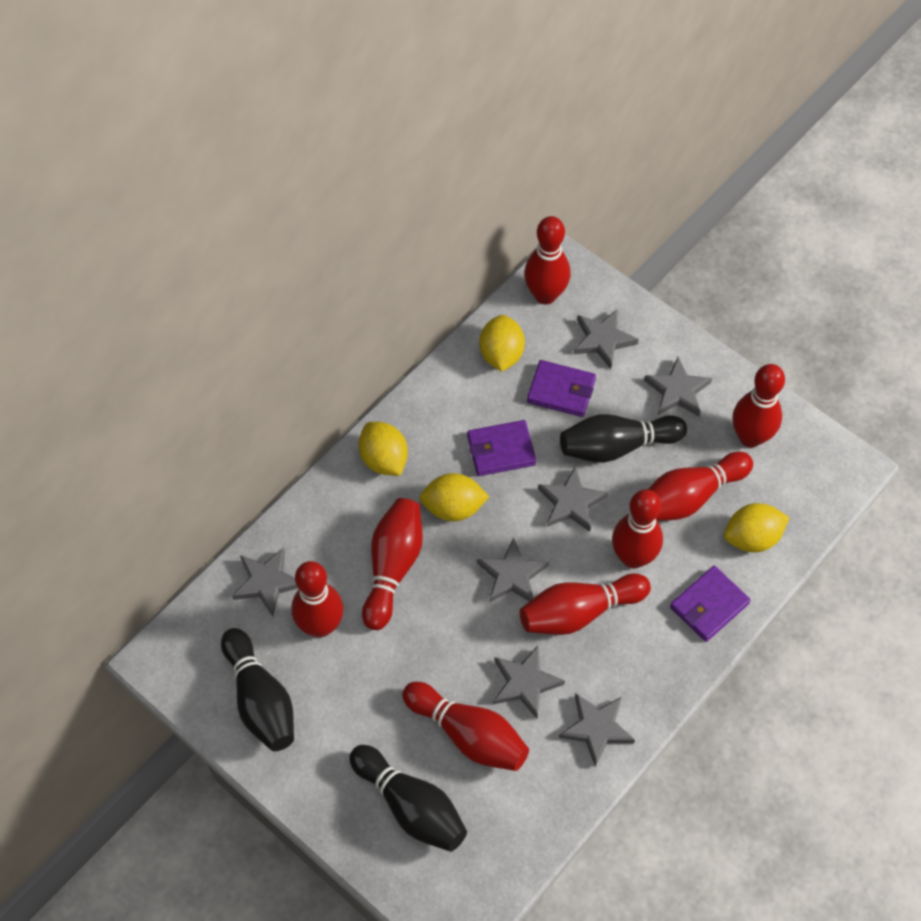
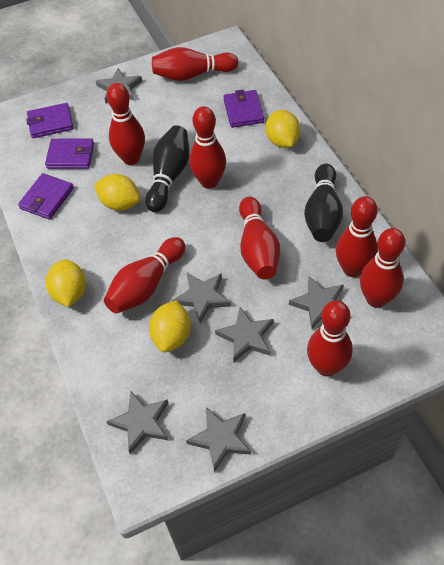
black bowling pin: [221,628,294,751] [349,745,467,852] [560,414,687,463] = 3 -> [145,125,190,212] [304,164,343,242] = 2
grey star: [232,548,298,617] [477,537,549,602] [494,646,565,718] [538,466,608,532] [559,694,635,767] [573,310,639,369] [644,357,712,416] = 7 -> [96,68,142,103] [106,391,168,454] [172,273,231,323] [186,407,251,472] [215,307,273,362] [289,276,344,329] = 6
purple wallet: [467,420,536,476] [527,360,596,417] [670,566,751,642] = 3 -> [18,173,74,220] [26,103,73,138] [45,138,94,169] [223,90,264,128] = 4

